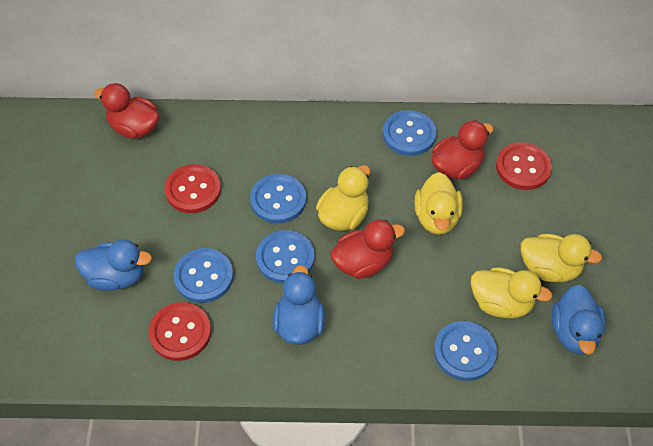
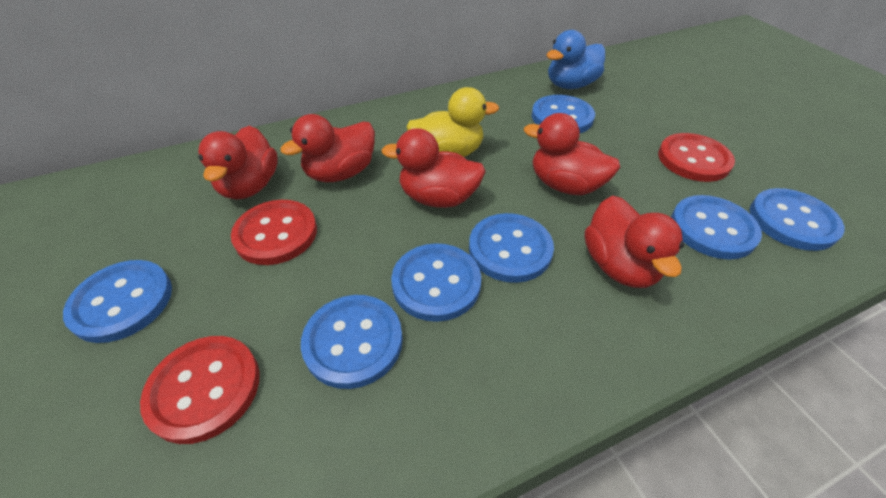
blue button: [173,248,234,303] [250,174,306,224] [256,230,315,284] [383,110,436,156] [434,321,497,381] = 5 -> [63,260,172,343] [301,295,403,389] [391,243,481,322] [469,213,554,283] [532,95,595,133] [671,195,762,260] [749,188,845,251] = 7
blue duck: [75,239,152,291] [273,265,325,345] [552,285,606,355] = 3 -> [546,30,605,89] = 1
red duck: [94,83,160,139] [330,219,405,279] [431,120,494,180] = 3 -> [198,126,278,200] [280,114,375,182] [382,128,486,208] [524,113,621,195] [585,195,684,288] = 5
yellow duck: [316,165,370,231] [414,172,463,235] [471,267,552,318] [521,234,602,282] = 4 -> [407,87,499,157] = 1

